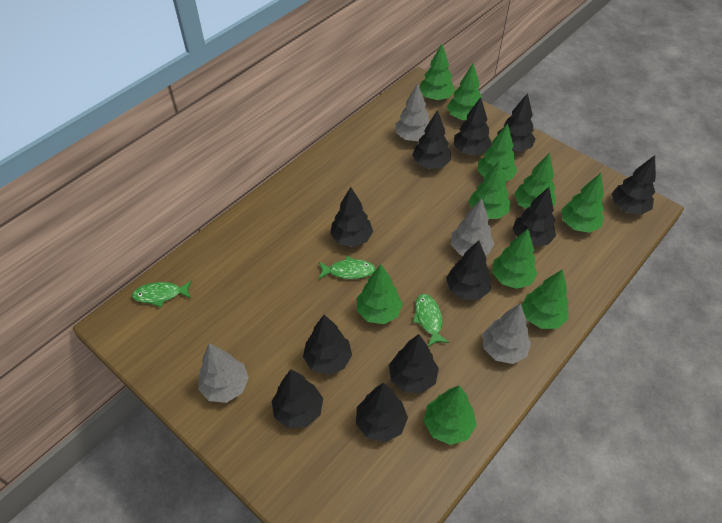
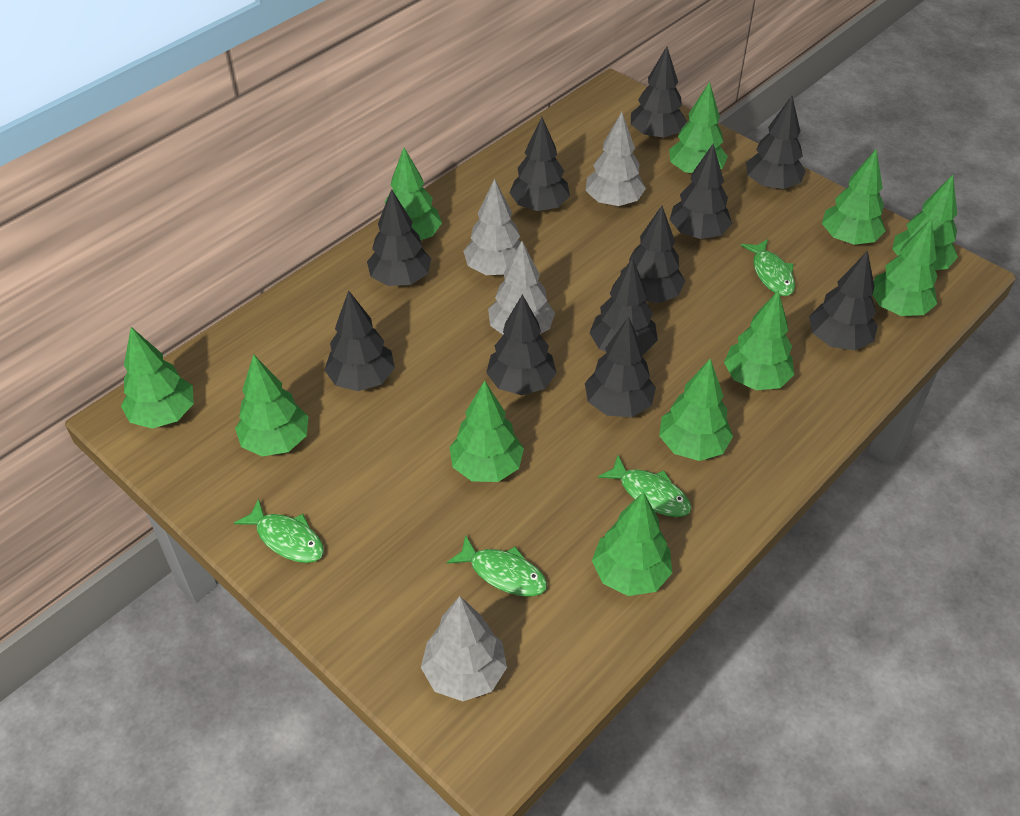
green fish: [132,280,192,307] [319,256,376,279] [413,294,449,347] = 3 -> [234,498,324,563] [447,535,547,596] [598,455,691,517] [741,239,795,296] = 4
green tree: [357,264,403,324] [420,44,455,100] [424,385,477,445] [447,63,484,120] [469,160,510,219] [477,124,517,181] [492,229,538,289] [514,153,556,209] [521,269,569,329] [561,173,604,233] = 10 -> [121,327,194,429] [235,354,309,457] [385,148,442,240] [450,380,524,482] [592,492,672,596] [659,358,733,461] [669,82,728,175] [724,290,794,390] [822,149,886,245] [873,218,937,316] [892,175,958,270] = 11

